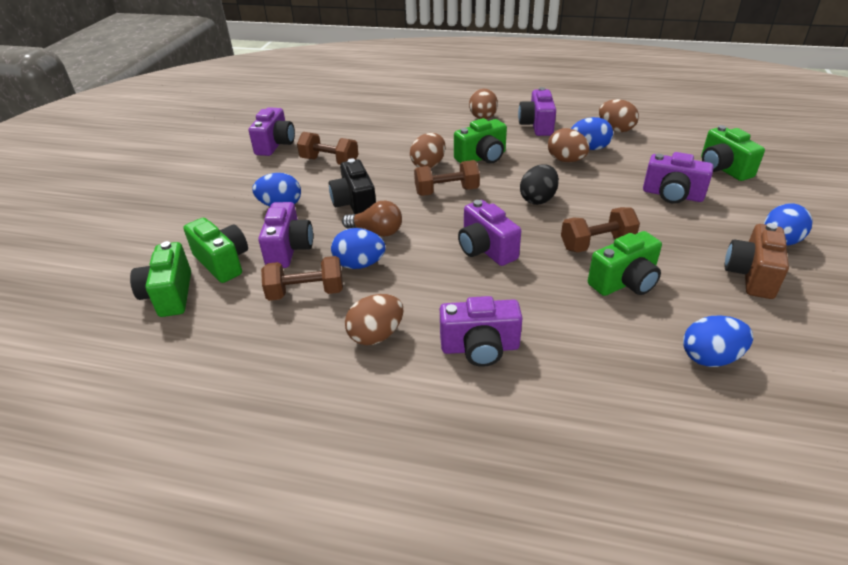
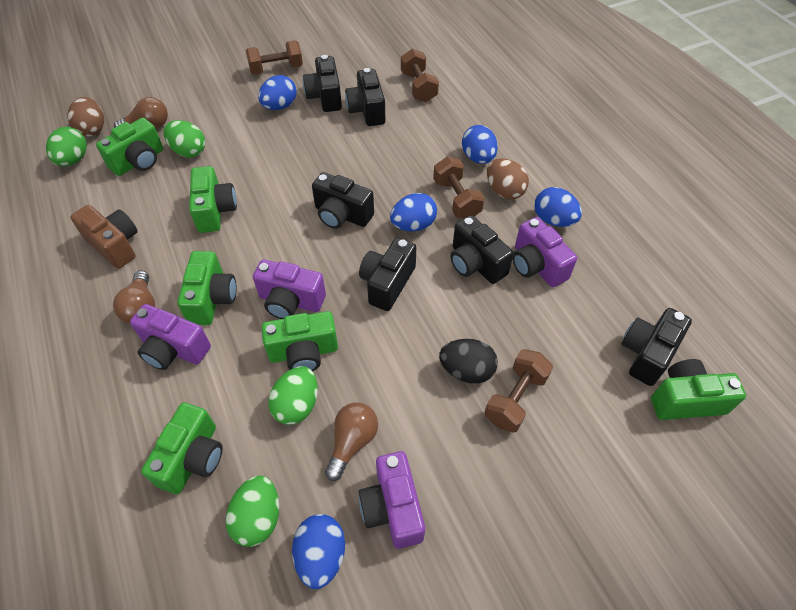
black camera: [329,158,376,214] = 1 -> [303,55,342,112] [312,172,374,229] [345,68,385,126] [359,238,417,311] [451,215,514,284] [621,308,692,386] = 6
brown egg: [345,294,403,345] [410,133,445,168] [469,88,498,119] [548,128,590,162] [599,99,639,132] = 5 -> [68,97,104,137] [487,158,529,200] = 2
brown light bulb: [342,201,402,237] = 1 -> [113,270,155,324] [114,97,168,129] [325,402,378,481] = 3
green camera: [130,241,191,317] [184,218,248,283] [454,118,507,164] [588,231,662,296] [701,125,765,181] = 5 -> [96,118,163,176] [141,402,223,494] [178,251,237,325] [189,166,237,233] [261,311,338,371] [651,359,746,420] = 6
green egg: none = 0 -> [46,127,87,166] [164,120,205,157] [226,475,279,547] [268,366,318,425] = 4
purple camera: [249,107,295,156] [258,202,313,268] [440,296,523,367] [458,200,521,266] [518,87,556,136] [643,152,714,204] = 6 -> [130,304,211,370] [253,260,326,319] [359,451,425,549] [513,217,577,287] = 4

